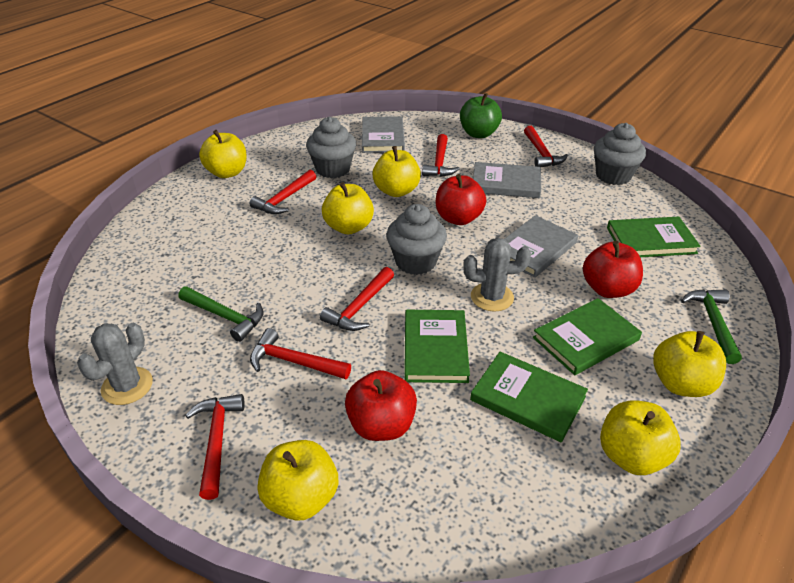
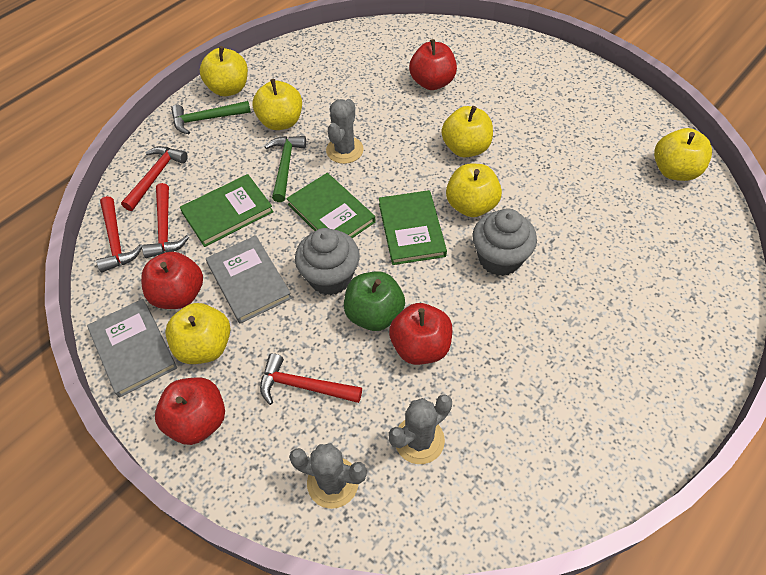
green book: [404,310,470,383] [470,352,588,442] [533,298,642,375] [607,217,701,257] = 4 -> [180,174,274,247] [286,173,375,238] [379,190,447,265] = 3
grey book: [362,116,405,153] [473,162,541,198] [504,215,578,278] = 3 -> [87,299,177,398] [206,235,292,324] = 2
grey cactus: [77,323,153,405] [463,238,531,312] = 2 -> [289,443,367,509] [326,99,364,164] [388,394,452,464] = 3
grey cupcake: [306,117,356,178] [386,204,447,275] [594,123,646,185] = 3 -> [295,228,360,295] [472,208,537,276] = 2
red apple: [345,370,417,441] [436,174,486,225] [583,241,643,298] = 3 -> [141,252,203,309] [155,377,225,445] [389,303,452,365] [409,39,457,90] = 4
red hammer: [185,394,245,500] [250,170,316,214] [250,328,351,379] [320,267,394,331] [422,134,460,177] [524,126,568,167] = 6 -> [96,196,142,272] [121,146,188,211] [142,183,189,258] [260,353,362,405] = 4

